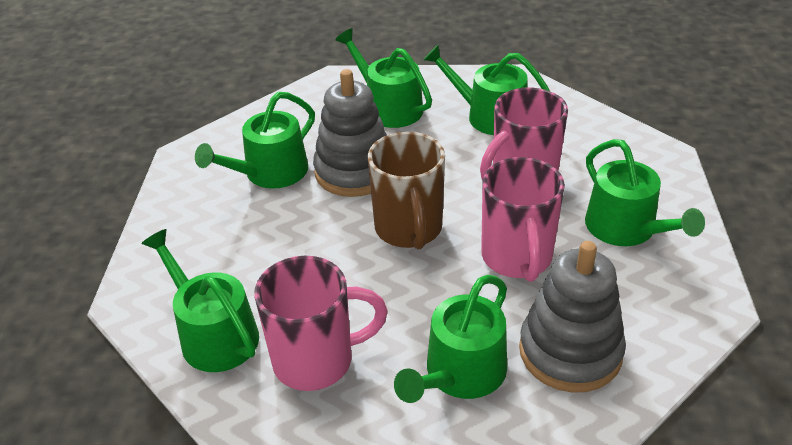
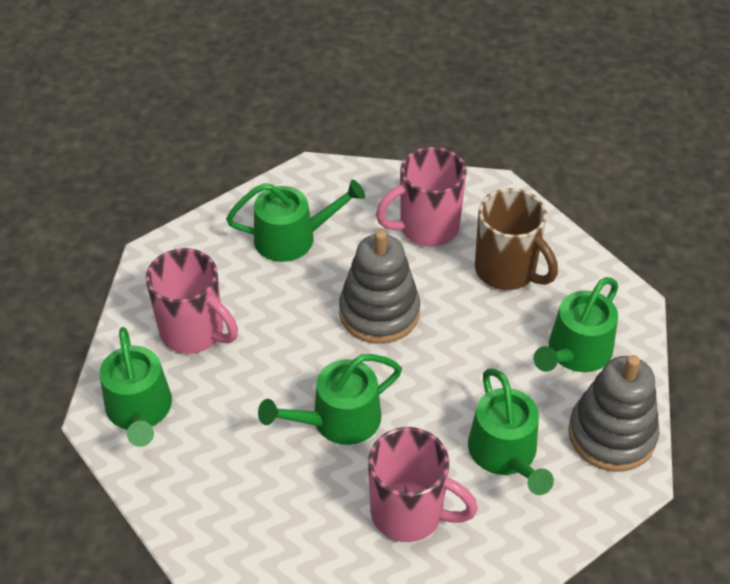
green watering can: [141,229,259,372] [195,92,315,189] [335,28,432,128] [394,275,507,403] [423,45,550,135] [585,139,705,246] = 6 -> [100,327,172,447] [226,180,365,262] [258,354,402,445] [468,368,554,495] [534,277,618,372] = 5

